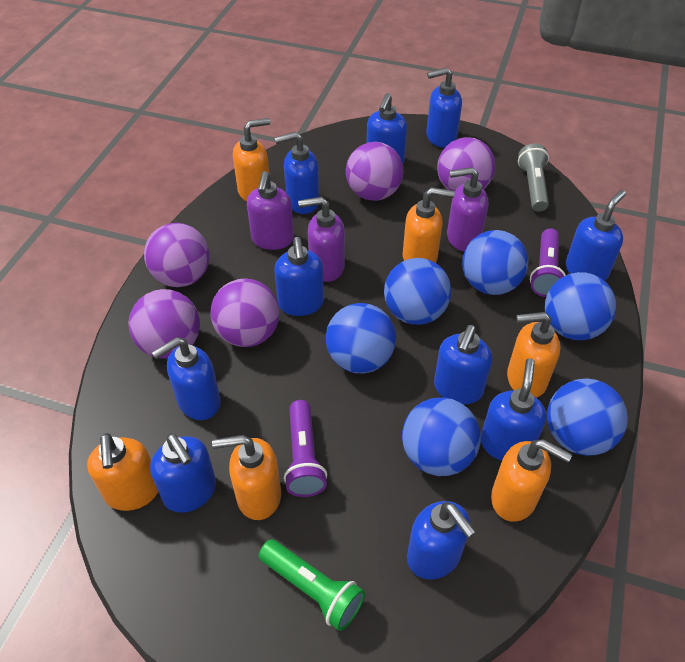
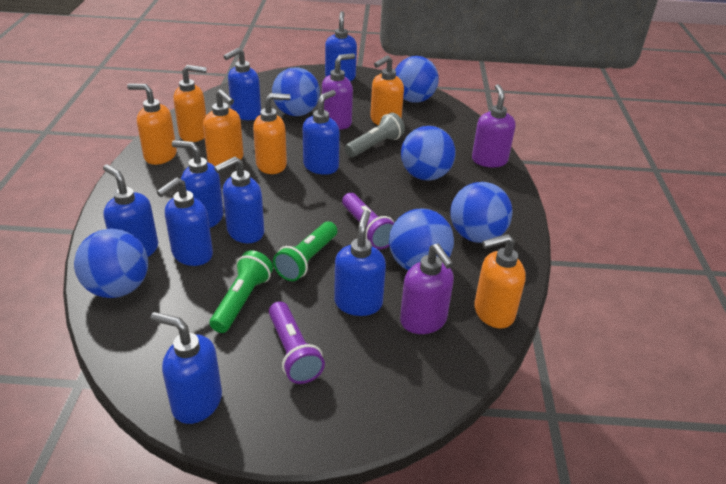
blue soap dispenser: [150,433,216,513] [152,337,221,420] [274,237,324,316] [275,131,319,214] [367,93,407,164] [407,501,476,579] [426,68,462,148] [434,325,492,404] [481,358,547,461] [566,190,626,281] = 10 -> [103,164,158,257] [151,312,222,424] [157,178,213,266] [172,140,224,228] [214,156,264,243] [224,48,261,120] [303,90,340,175] [325,11,357,81] [334,210,386,316] = 9
green flashlight: [259,539,365,631] = 1 -> [210,250,273,333] [273,221,337,281] = 2
purple ball: [129,289,200,359] [144,223,210,287] [210,278,280,347] [346,142,403,201] [437,137,495,191] = 5 -> none = 0

